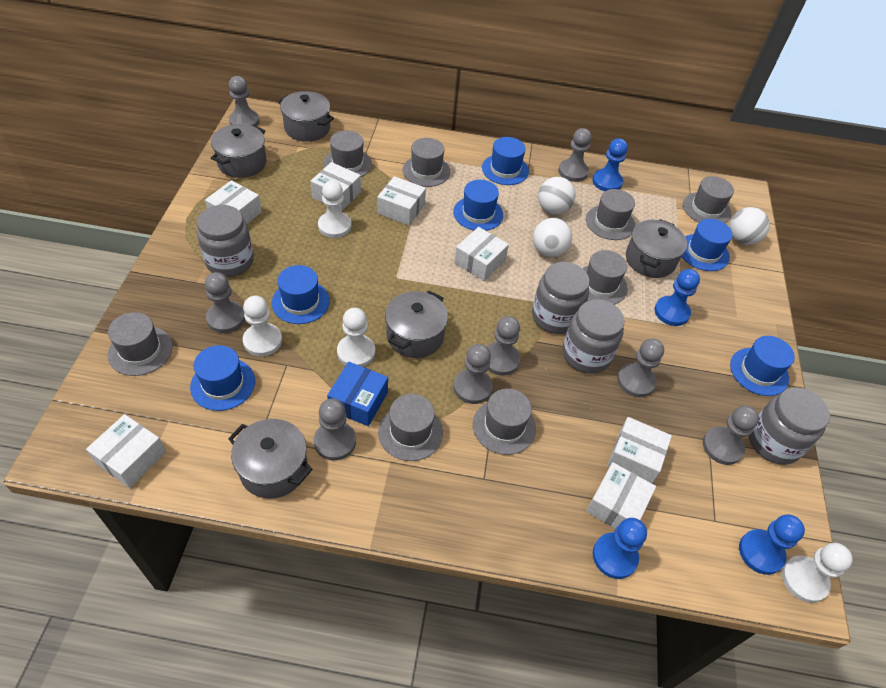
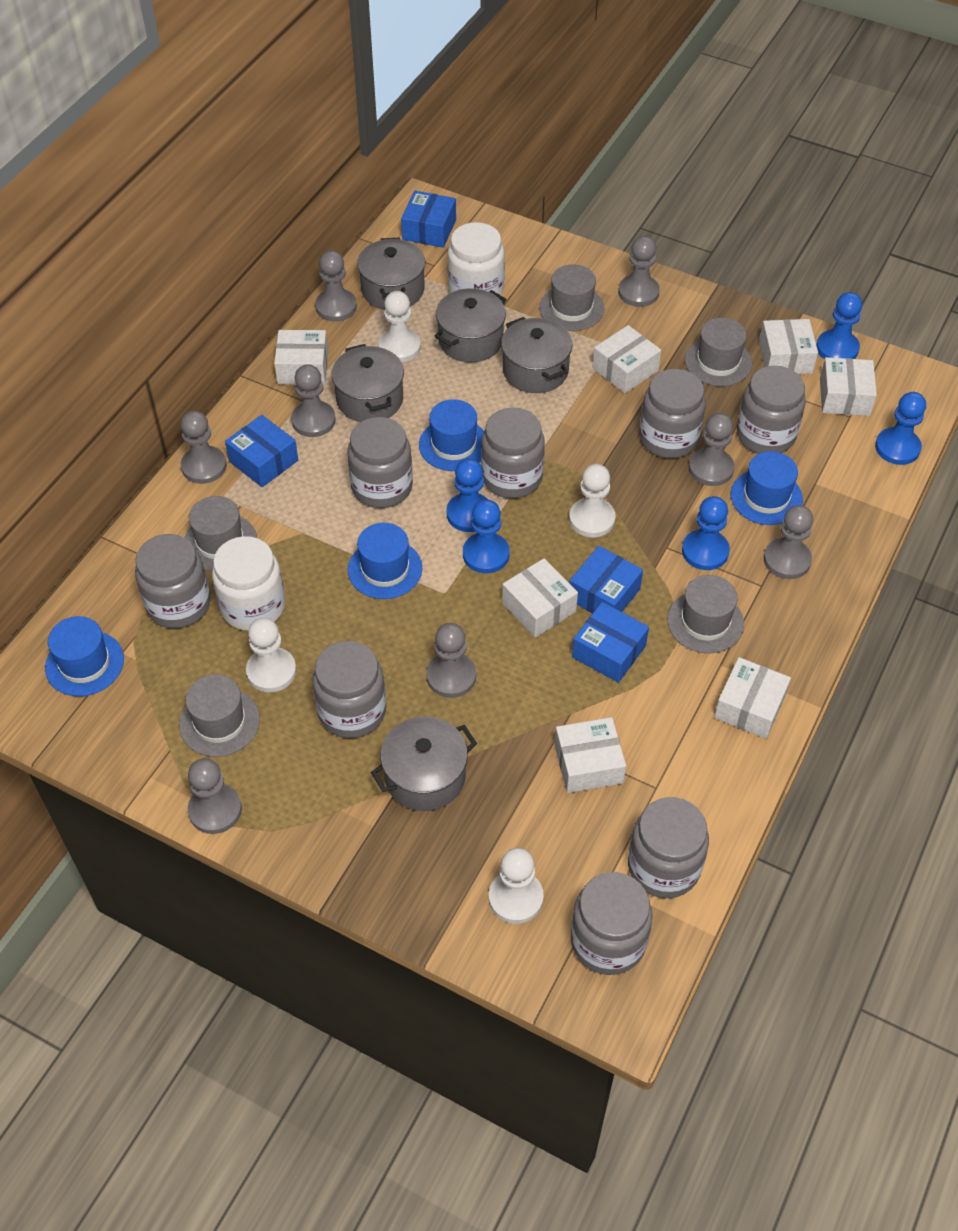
blue box: [327,362,388,426] = 1 -> [225,415,298,487] [401,191,456,248] [569,546,643,614] [572,602,649,683] = 4
blue hat: [190,345,255,411] [272,265,330,324] [453,180,503,231] [482,137,529,185] [681,219,733,271] [730,336,795,396] = 6 -> [45,616,124,696] [348,523,422,599] [419,399,484,471] [731,451,803,525] = 4
blue pawn: [592,138,628,191] [593,518,647,579] [655,269,700,326] [739,514,805,575] = 4 -> [446,458,487,532] [463,499,510,573] [682,496,730,570] [816,292,862,359] [875,392,926,465] = 5
grey hat: [108,312,173,376] [323,131,372,177] [378,394,443,461] [402,138,450,187] [473,389,536,455] [583,250,628,305] [586,189,635,240] [683,176,734,223] = 8 -> [179,674,260,757] [184,496,257,571] [539,264,604,331] [667,575,744,653] [685,318,752,386] = 5
grey jar: [197,205,254,277] [532,262,590,334] [562,299,625,374] [749,387,830,465] = 4 -> [135,534,211,628] [312,641,386,738] [347,417,413,508] [481,408,545,498] [571,872,653,975] [628,797,709,898] [639,369,706,459] [737,366,806,454] = 8
white ball: [533,218,572,257] [538,177,576,214] [729,207,770,245] = 3 -> none = 0
white jar: none = 0 -> [212,536,285,631] [447,222,505,295] = 2

